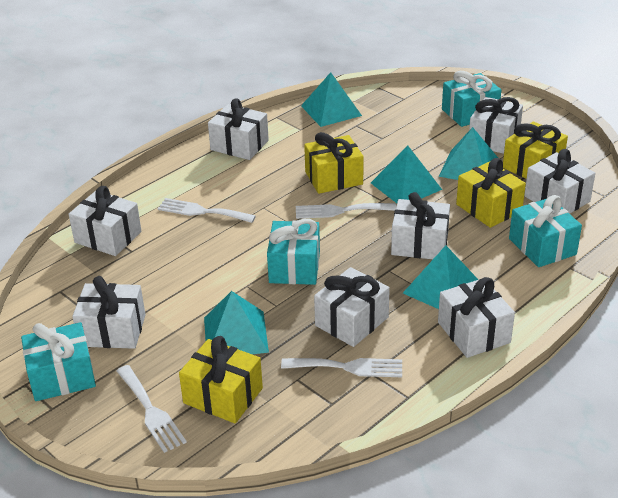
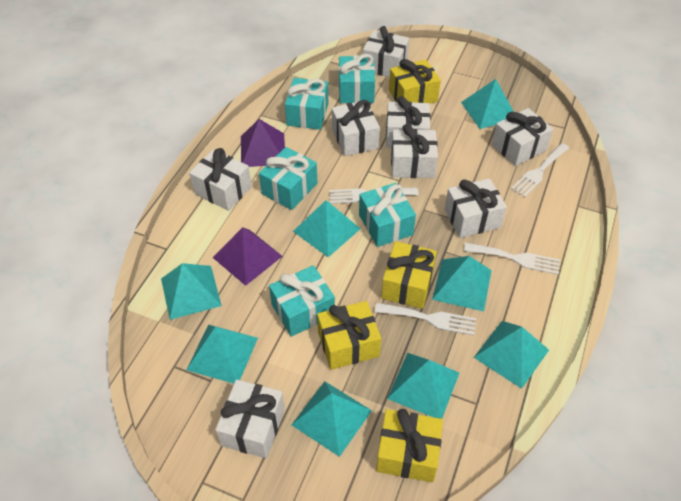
purple pyramid: none = 0 -> [213,227,282,286] [241,119,285,167] = 2
turquoise gift: [21,322,96,401] [267,219,320,285] [442,71,501,127] [509,195,582,267] = 4 -> [259,147,318,210] [269,265,335,337] [285,78,328,130] [339,54,375,103] [359,183,416,247] = 5
turquoise pyramid: [204,291,269,354] [301,72,362,127] [371,145,442,203] [403,245,478,309] [438,127,498,180] = 5 -> [161,263,222,320] [187,325,258,384] [292,381,372,457] [293,200,360,257] [387,353,459,419] [432,256,492,312] [461,79,514,129] [474,321,549,389] = 8

